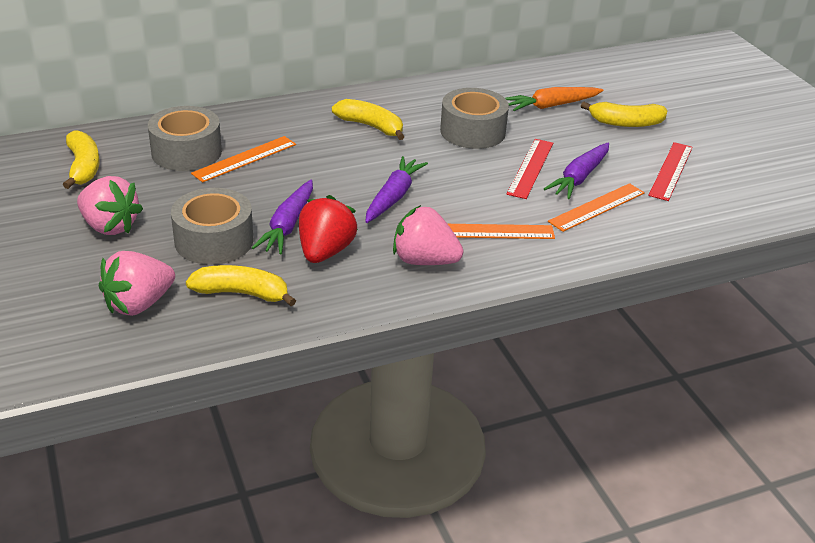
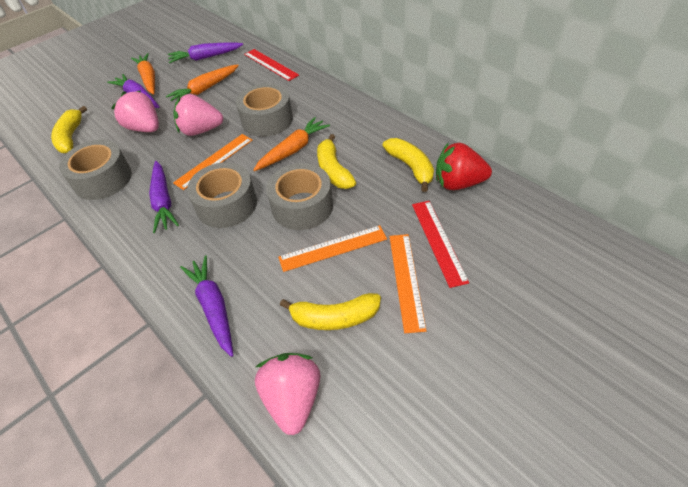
grey tape: [148,106,222,171] [171,188,254,265] [440,88,509,149] = 3 -> [59,140,132,200] [187,162,257,228] [236,83,293,137] [266,163,333,230] = 4
orange carrot: [505,87,603,111] = 1 -> [131,53,155,95] [166,64,239,104] [253,117,330,171] = 3
purple carrot: [252,180,313,255] [365,156,428,223] [544,142,609,199] = 3 -> [107,74,160,108] [149,161,179,233] [168,42,243,64] [180,255,233,357] = 4

